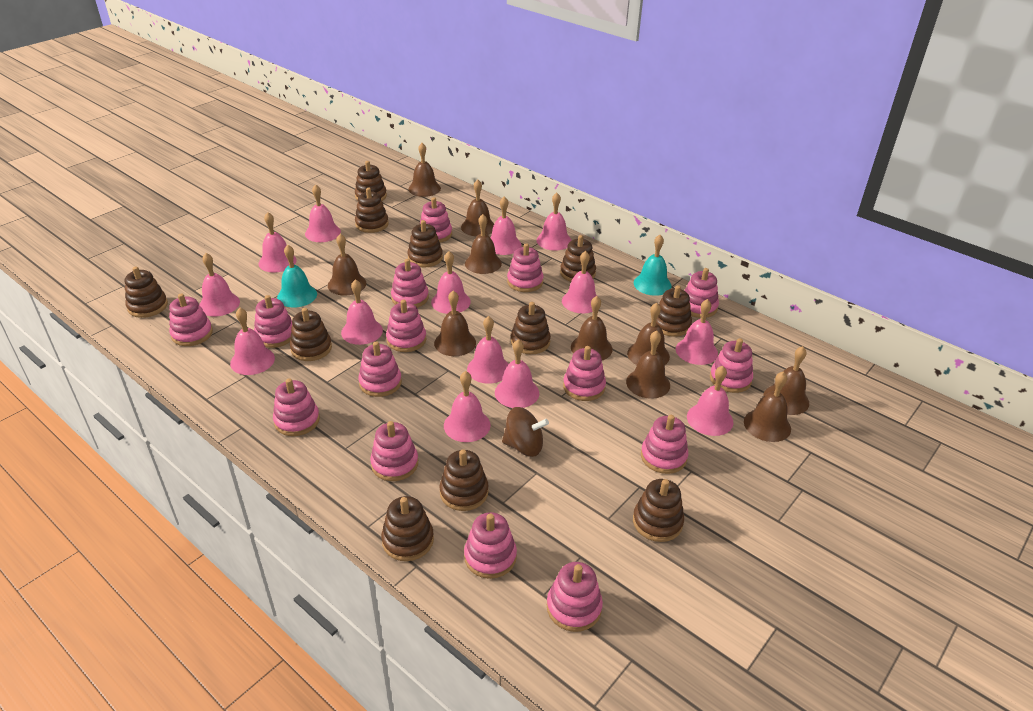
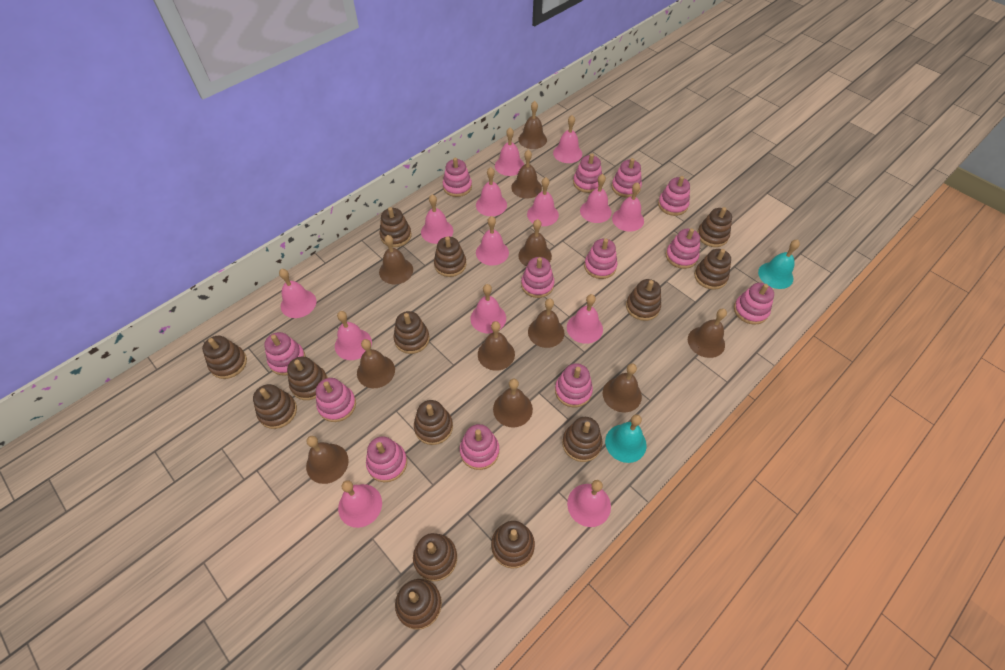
brown bell: [328,234,366,295] [408,143,441,197] [434,291,476,356] [461,179,494,236] [465,214,502,274] [571,296,613,360] [626,330,670,399] [627,303,670,365] [744,371,791,442] [764,346,809,415] = 10 -> [306,436,349,484] [357,339,395,388] [379,235,413,284] [478,321,515,371] [493,379,533,428] [511,150,542,199] [518,101,547,149] [518,219,552,267] [528,298,564,348] [603,363,642,412] [688,308,727,358] = 11
brown spinning top: [502,407,549,457] = 1 -> none = 0
brown stacking toy: [125,267,168,318] [290,308,332,361] [355,161,387,201] [355,188,389,233] [381,496,434,561] [408,220,443,268] [440,449,489,511] [511,302,551,354] [560,235,596,282] [633,479,684,542] [656,285,692,337] = 11 -> [202,336,247,379] [253,384,297,429] [287,357,328,400] [380,207,412,247] [393,311,430,354] [395,579,442,630] [413,533,457,581] [414,400,453,445] [434,237,466,277] [491,521,535,569] [562,417,603,462] [626,279,661,321] [694,249,731,290] [697,207,732,247] = 14
pink stacking toy: [169,294,213,346] [254,295,292,348] [273,378,320,436] [358,341,402,397] [370,421,418,481] [386,299,427,352] [391,259,429,308] [420,197,452,243] [464,512,517,579] [507,243,543,292] [547,562,603,632] [563,346,606,401] [641,415,688,474] [685,268,719,318] [710,338,753,393] = 15 -> [264,332,305,376] [316,378,356,422] [366,436,407,482] [443,158,472,197] [460,424,499,470] [521,257,555,298] [555,363,593,407] [573,154,602,193] [584,239,618,279] [612,158,642,198] [658,176,690,216] [666,228,700,269] [734,283,774,325] = 13

